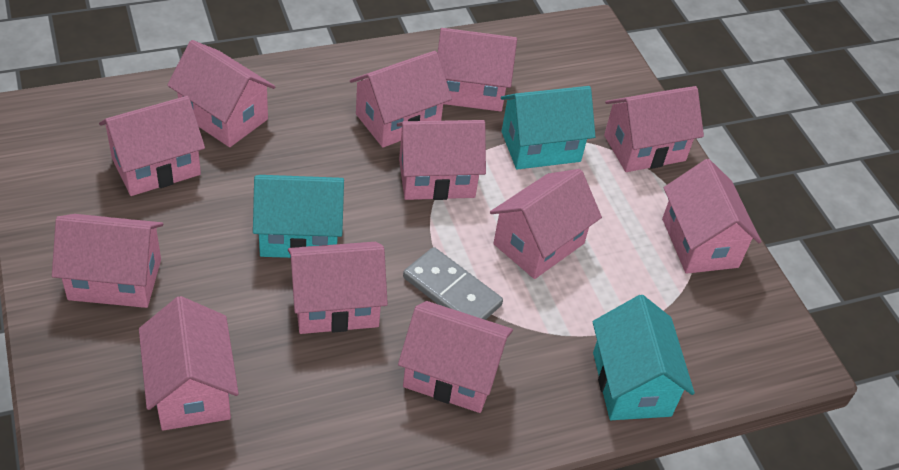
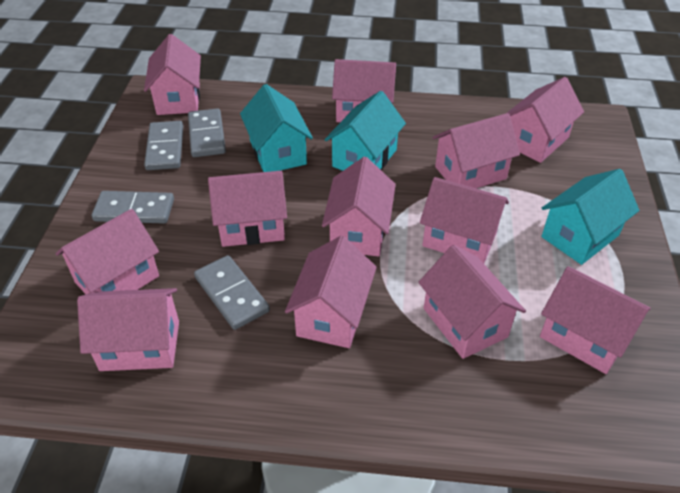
grey domino: [403,247,503,320] = 1 -> [92,191,174,224] [144,121,183,170] [188,108,226,157] [194,255,270,330] = 4

